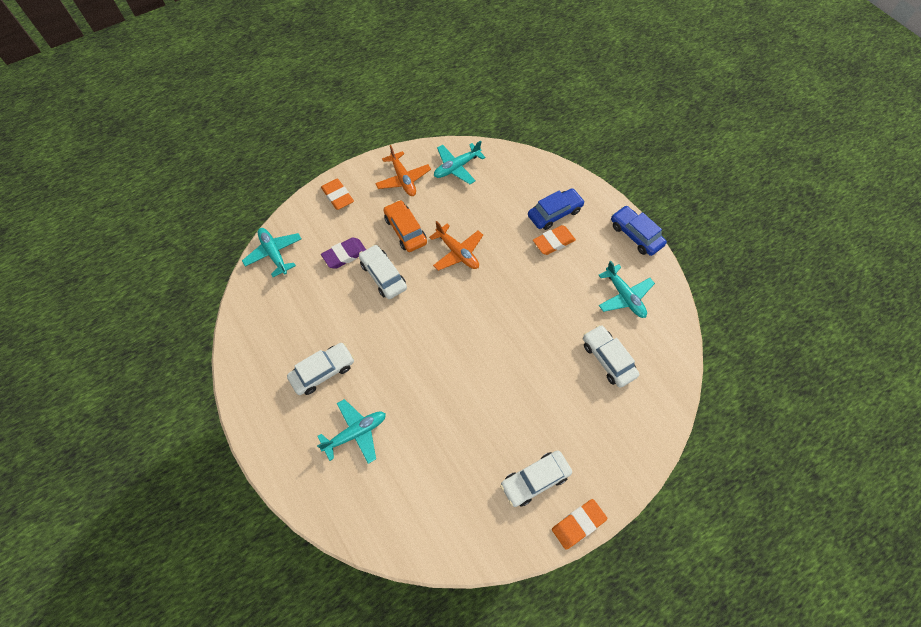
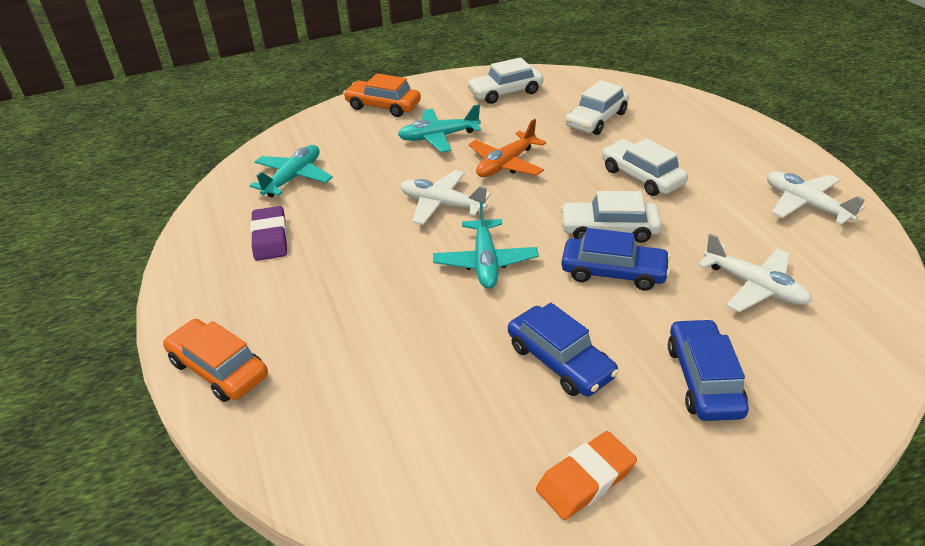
blue car: [528,188,585,230] [611,206,667,256] = 2 -> [508,303,619,396] [561,228,671,290] [668,319,749,421] = 3
orange car: [384,200,427,252] = 1 -> [163,319,268,402] [343,73,421,117] = 2
orange eraser: [321,179,354,210] [533,225,576,255] [552,499,607,550] = 3 -> [536,431,637,520] = 1
orange plane: [375,145,431,196] [429,221,483,271] = 2 -> [468,119,546,177] = 1
turquoise plane: [242,228,301,277] [317,399,386,464] [434,140,486,184] [598,261,655,318] = 4 -> [250,145,333,197] [398,104,481,152] [433,201,539,289] = 3
white plane: none = 0 -> [400,170,491,225] [698,233,812,312] [767,171,865,225] = 3

